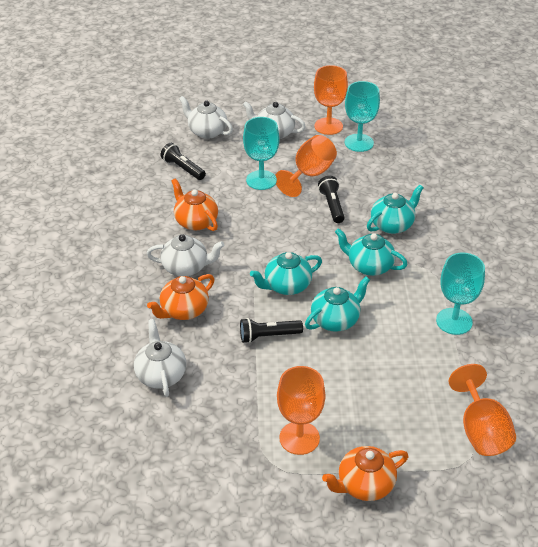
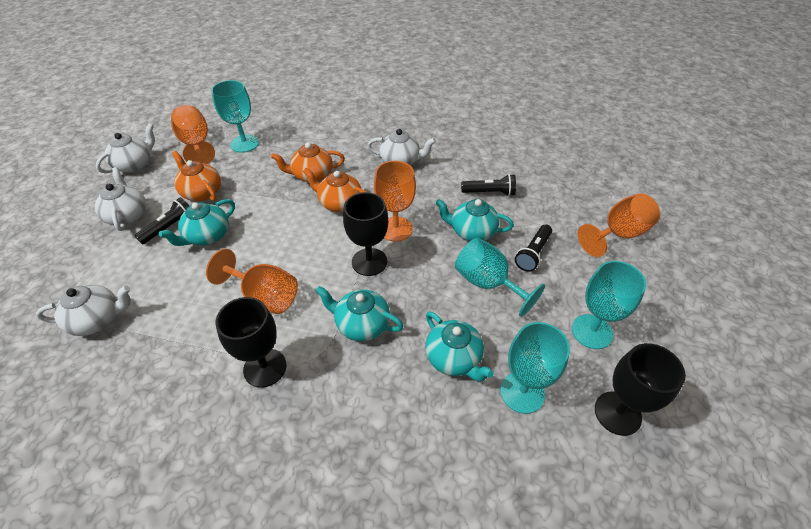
black goblet: none = 0 -> [215,297,286,388] [343,192,388,276] [595,343,686,436] = 3
turquoise goblet: [243,117,279,190] [345,81,380,152] [436,253,485,335] = 3 -> [211,80,259,153] [455,238,545,317] [500,322,570,414] [572,261,646,349] = 4

